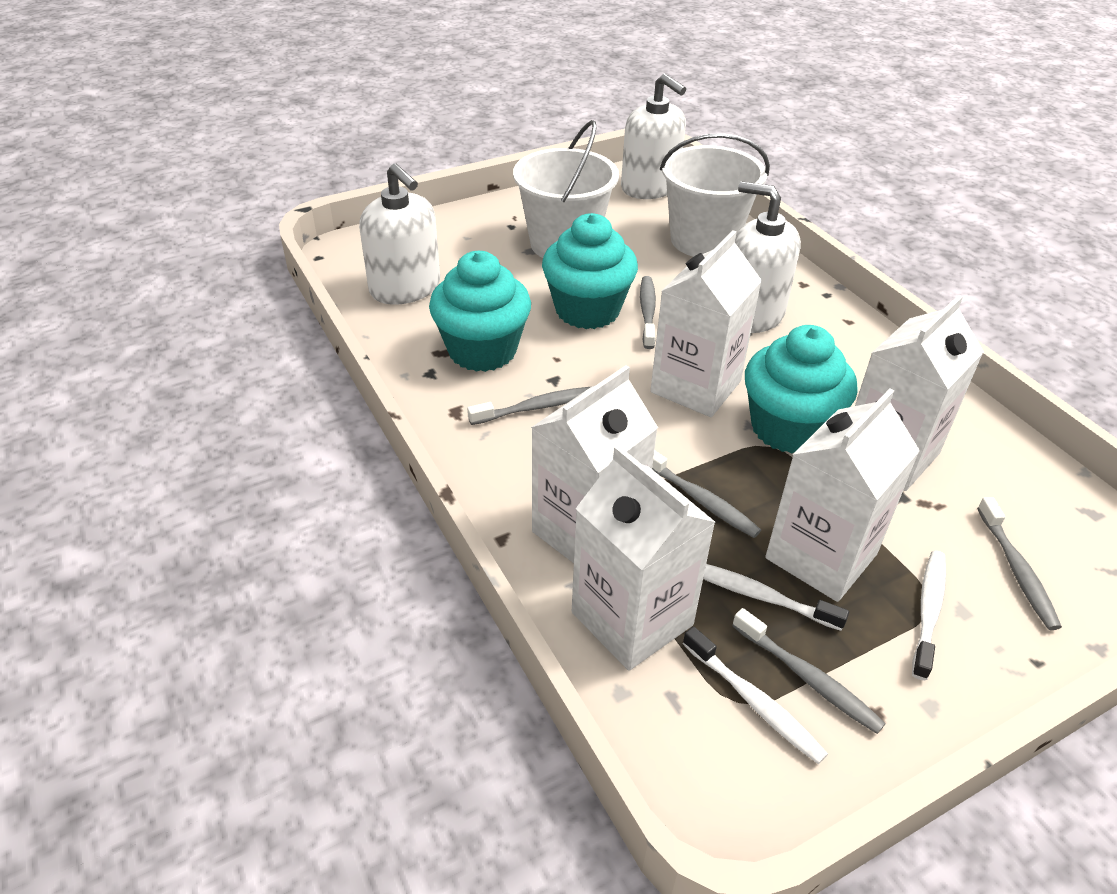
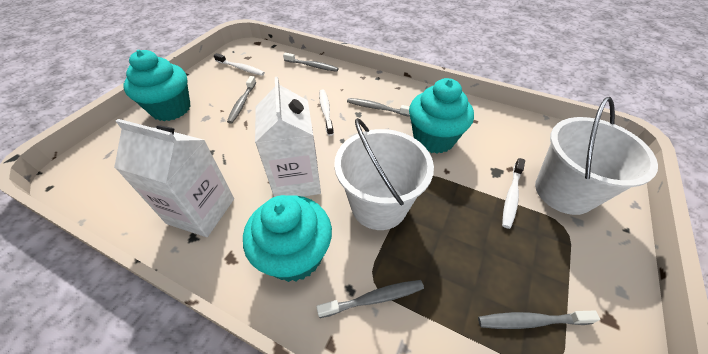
white carton: [531,365,658,563] [572,445,716,671] [650,230,762,417] [765,389,920,602] [855,295,984,491] = 5 -> [114,119,234,237] [255,77,321,197] = 2
white soap dispenser: [359,164,440,305] [621,74,686,199] [735,181,801,333] = 3 -> none = 0

